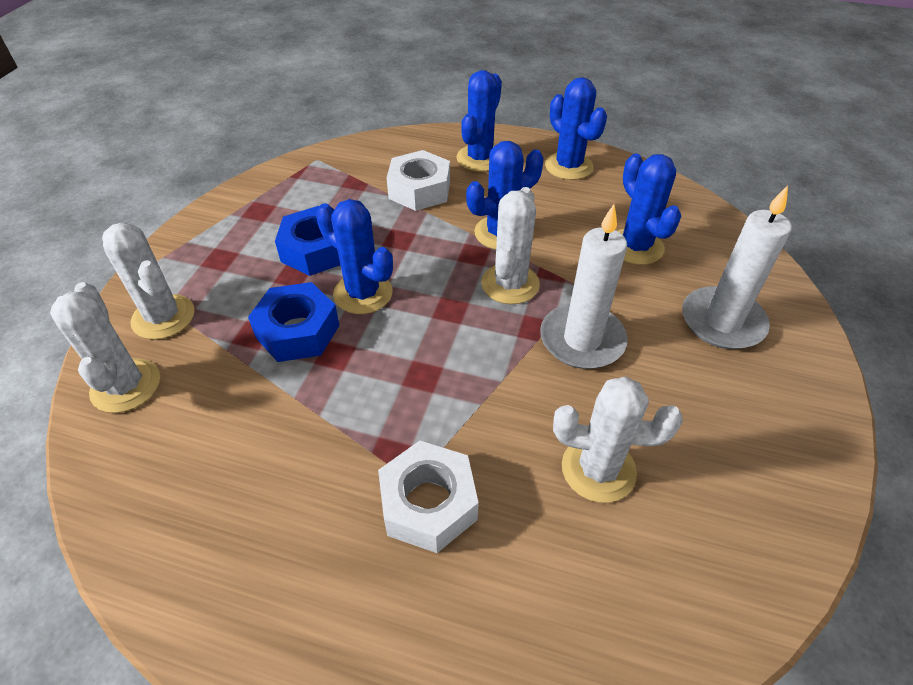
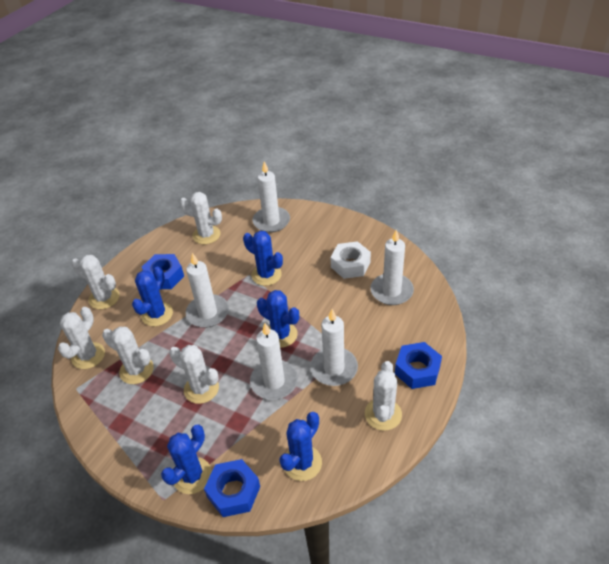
blue nut: [248,282,340,362] [275,206,340,276] = 2 -> [142,254,184,289] [204,459,260,517] [395,342,442,389] = 3
white cactus: [50,282,160,413] [102,222,195,340] [481,187,540,304] [553,376,683,503] = 4 -> [58,307,105,369] [71,255,120,309] [102,326,154,384] [169,345,219,404] [180,192,222,244] [365,361,402,431] = 6
white candle: [540,204,628,369] [682,185,792,349] = 2 -> [186,253,229,328] [250,323,298,400] [252,161,290,233] [310,309,358,386] [370,230,414,305] = 5
white nut: [378,441,479,553] [387,150,450,211] = 2 -> [331,241,371,279] = 1

